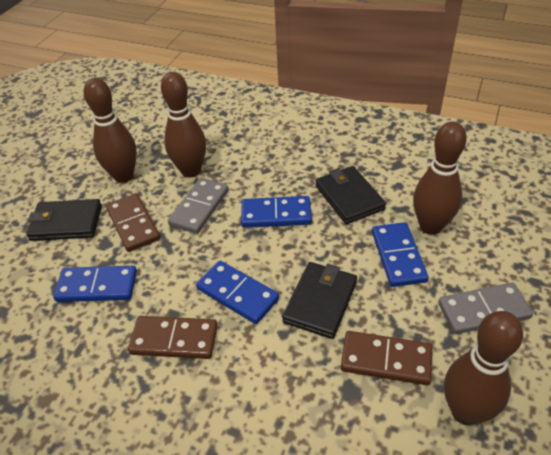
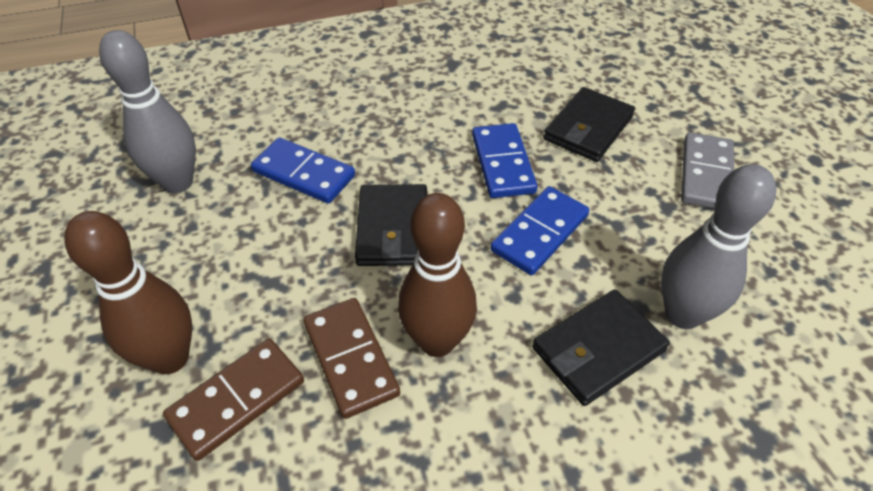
blue domino: [53,266,137,302] [196,261,279,324] [241,196,312,228] [372,222,428,287] = 4 -> [251,137,355,204] [472,123,538,198] [490,186,589,275] = 3
brown bowling pin: [84,78,137,183] [161,72,206,178] [413,121,467,235] [444,311,523,425] = 4 -> [64,211,192,374] [398,193,477,357] = 2
brown domino: [106,193,160,252] [128,316,218,359] [341,331,432,385] = 3 -> [163,339,304,461] [303,298,400,419] = 2
grey bowling pin: none = 0 -> [99,30,196,193] [661,164,776,329] = 2
grey domino: [168,178,229,234] [438,283,533,334] = 2 -> [681,132,734,209] = 1

